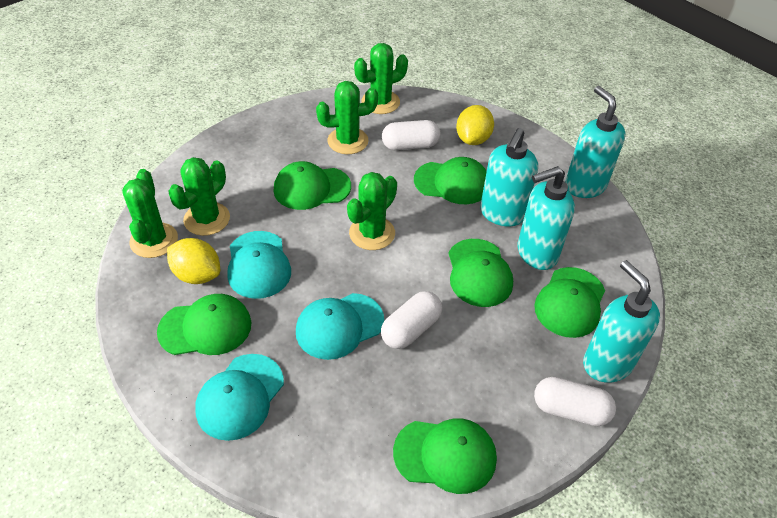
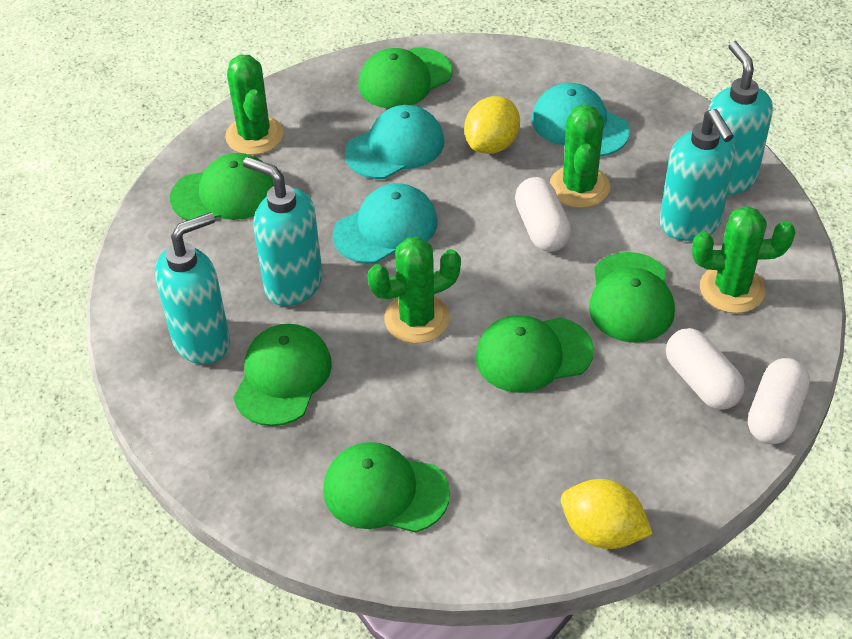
green cactus: [122,169,178,258] [168,157,230,236] [316,81,378,154] [347,172,397,250] [354,43,408,114] = 5 -> [225,55,284,155] [367,237,461,344] [550,104,610,208] [692,206,795,313] = 4

